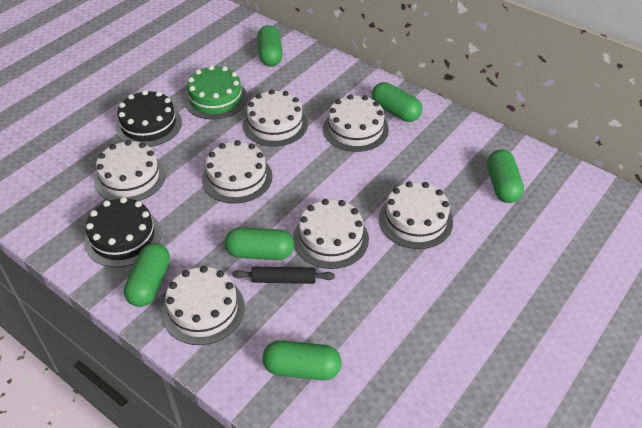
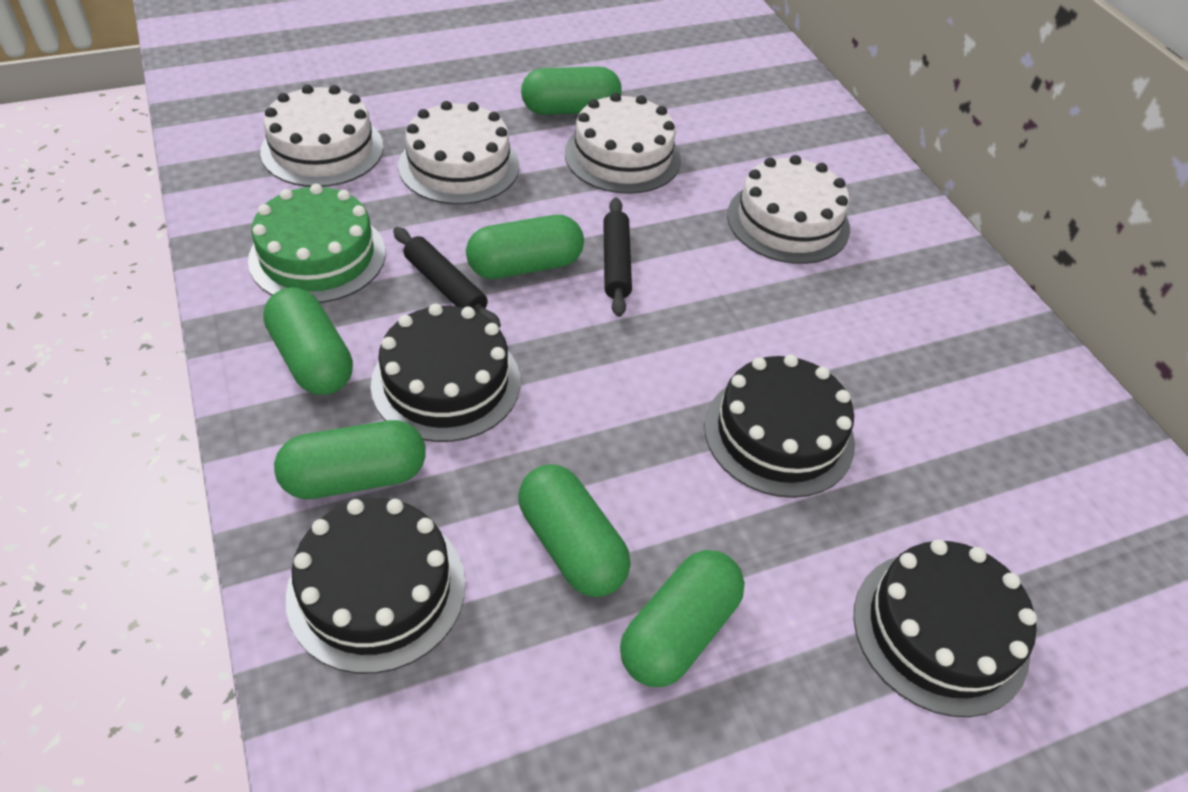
black cake: [84,197,161,267] [116,90,182,147] = 2 -> [286,498,465,674] [371,304,520,442] [704,354,855,498] [854,539,1037,717] = 4
black rolling pin: [232,267,335,284] = 1 -> [393,227,501,328] [603,198,632,317] = 2
white cake: [94,140,166,201] [162,266,245,345] [202,140,272,204] [243,89,308,147] [293,199,369,269] [323,94,389,152] [379,181,453,249] = 7 -> [260,85,383,187] [398,101,519,205] [565,93,681,194] [727,155,850,264] = 4

